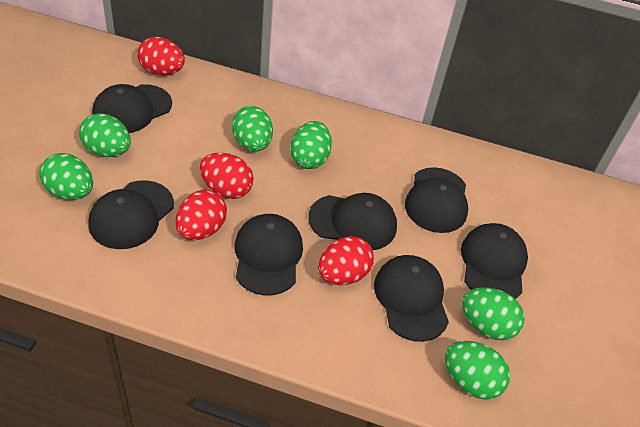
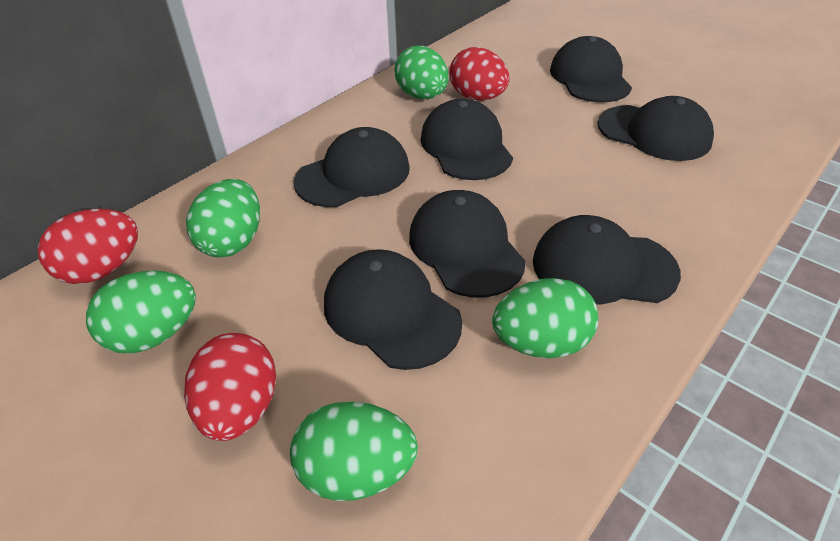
green egg: [40,153,93,200] [79,113,131,157] [232,106,273,152] [290,121,332,169] [445,341,510,400] [462,287,525,340] = 6 -> [86,271,196,353] [186,179,260,257] [290,402,418,501] [394,46,449,99] [492,278,598,358] = 5
red egg: [137,37,185,75] [175,190,227,240] [200,153,254,199] [318,236,374,285] = 4 -> [38,209,138,284] [184,333,276,441] [449,47,509,101] = 3

